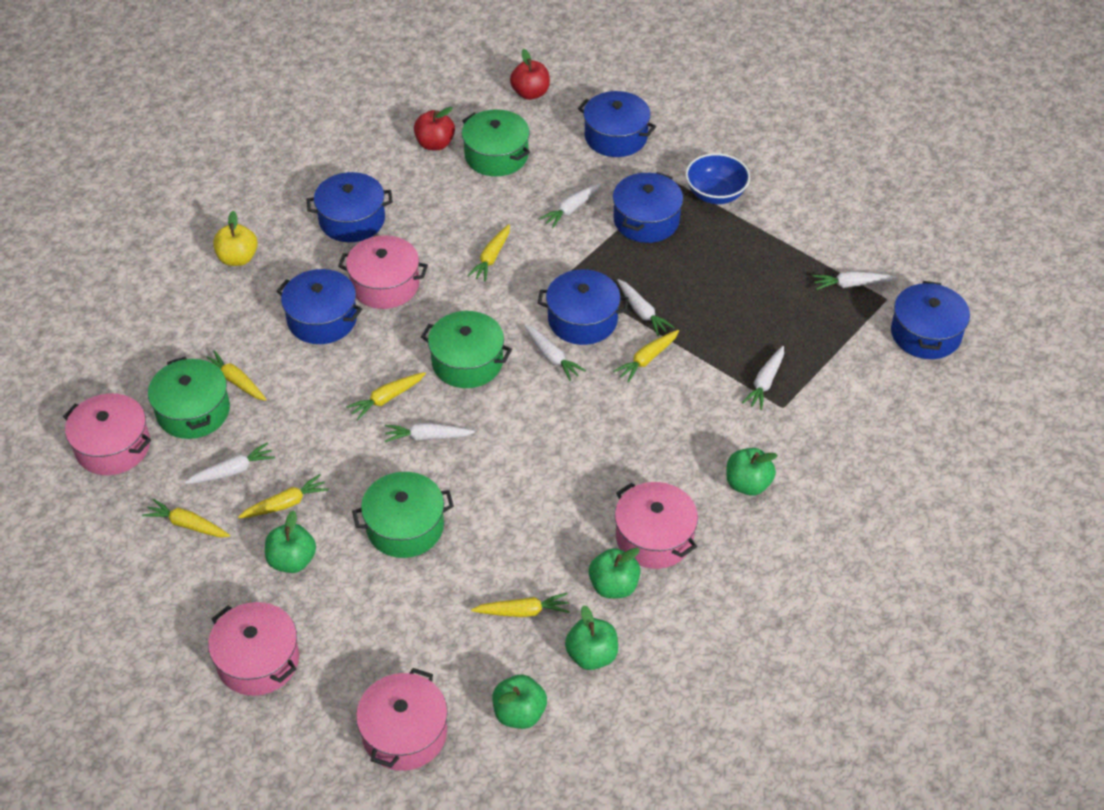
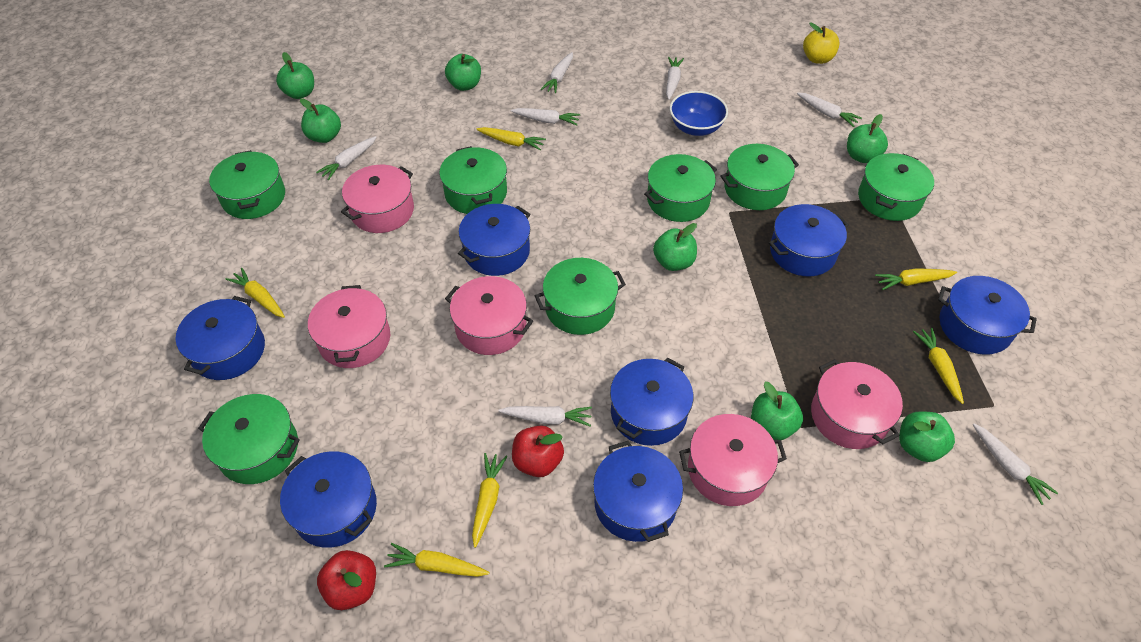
blue pot: [276,269,362,344] [307,172,393,242] [538,270,629,345] [578,91,656,157] [613,172,683,243] [891,281,970,359] = 6 -> [176,296,265,380] [280,451,377,548] [458,204,530,276] [593,441,683,542] [610,358,693,446] [769,204,849,276] [938,276,1037,355] = 7
green apple: [265,510,316,573] [492,675,547,729] [565,605,618,670] [589,548,641,599] [726,448,778,496] = 5 -> [276,52,314,99] [300,99,341,143] [445,54,481,91] [653,223,697,271] [751,382,803,440] [847,114,888,163] [899,411,955,462] = 7
green pot: [148,357,230,439] [352,472,454,558] [421,311,512,388] [462,109,530,176] = 4 -> [198,394,300,484] [209,150,285,219] [439,146,507,214] [535,258,626,335] [644,154,717,222] [720,144,799,210] [858,153,934,221] = 7
yellow carrot: [142,499,230,537] [206,350,267,401] [238,474,329,518] [346,372,426,420] [467,224,510,282] [471,593,570,617] [613,330,679,383] = 7 -> [225,268,285,318] [384,543,490,577] [472,453,507,548] [476,127,546,150] [875,268,957,290] [913,328,964,404] = 6

